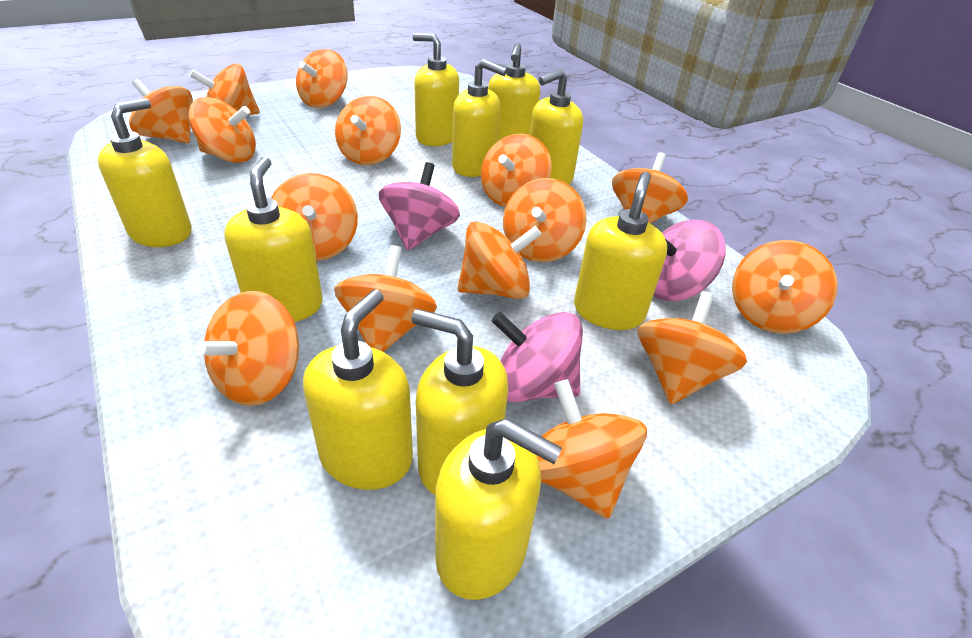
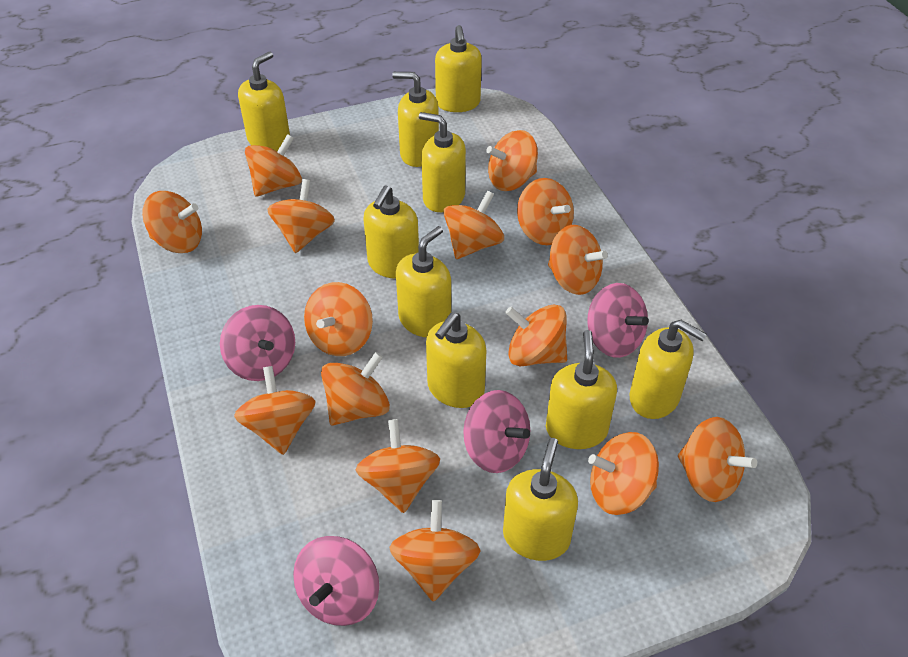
pink spinning top: [379,162,460,250] [492,312,583,402] [653,220,726,301] = 3 -> [220,305,295,381] [293,536,379,626] [463,390,530,473] [587,283,649,358] = 4

